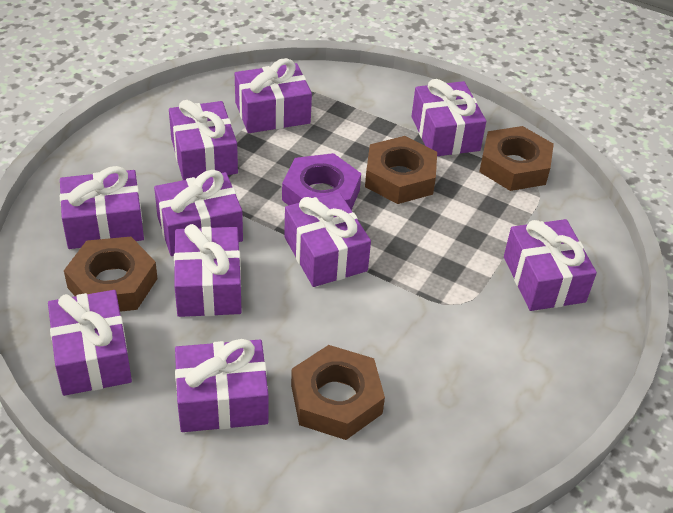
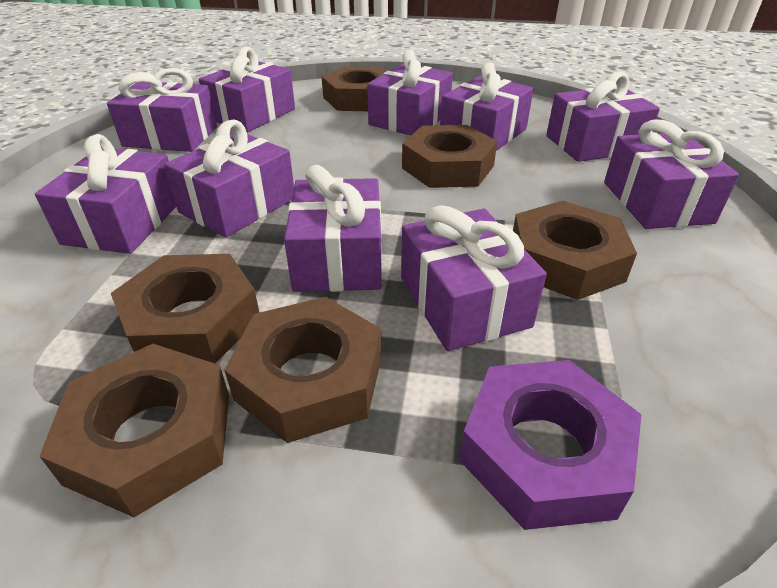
brown nut: [64,237,158,312] [291,345,385,440] [365,136,437,204] [479,126,554,191] = 4 -> [39,344,229,517] [111,254,260,363] [224,297,381,443] [322,66,386,111] [402,125,497,188] [513,201,637,300] = 6

